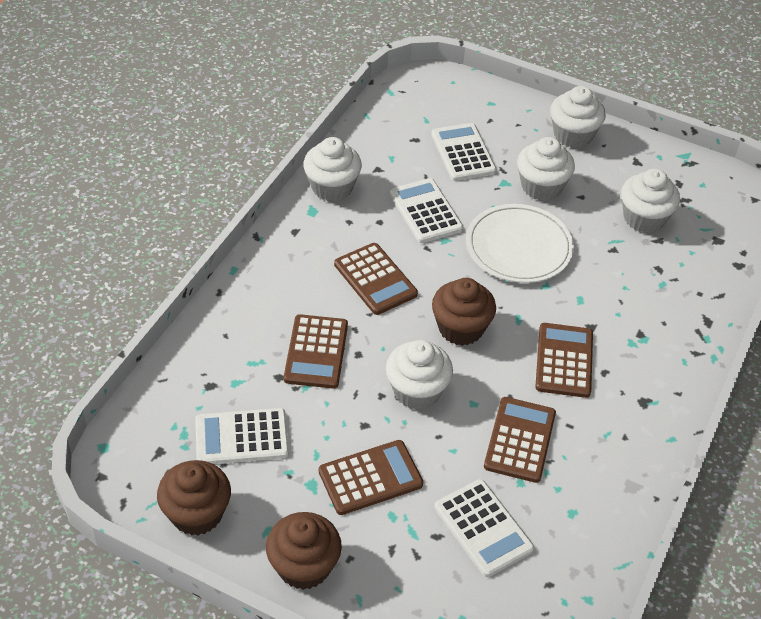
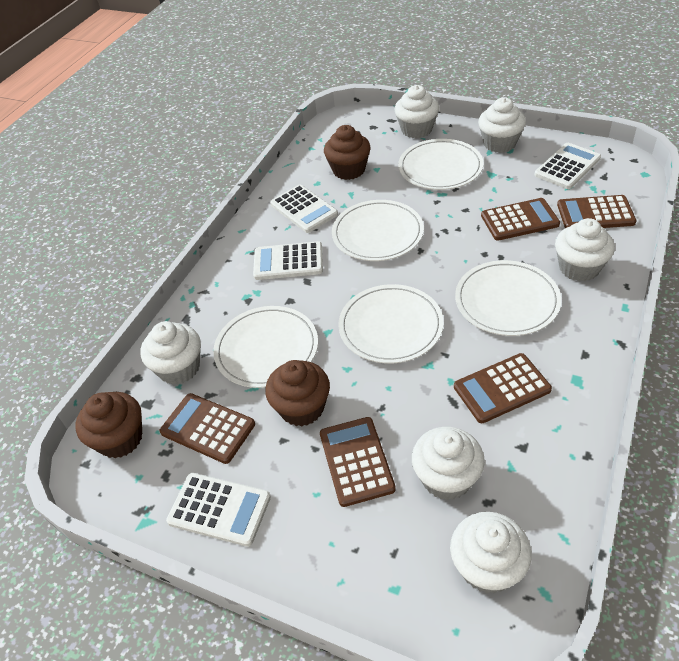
white cupcake: [303,137,362,202] [386,340,453,410] [517,137,575,201] [550,86,606,148] [621,169,680,233] = 5 -> [141,321,201,385] [394,85,439,138] [412,427,485,500] [450,512,531,593] [478,97,526,153] [555,218,615,282] = 6
white plate: [466,204,574,283] = 1 -> [213,306,318,388] [332,200,424,261] [338,284,443,363] [398,139,483,190] [455,260,561,336] = 5

